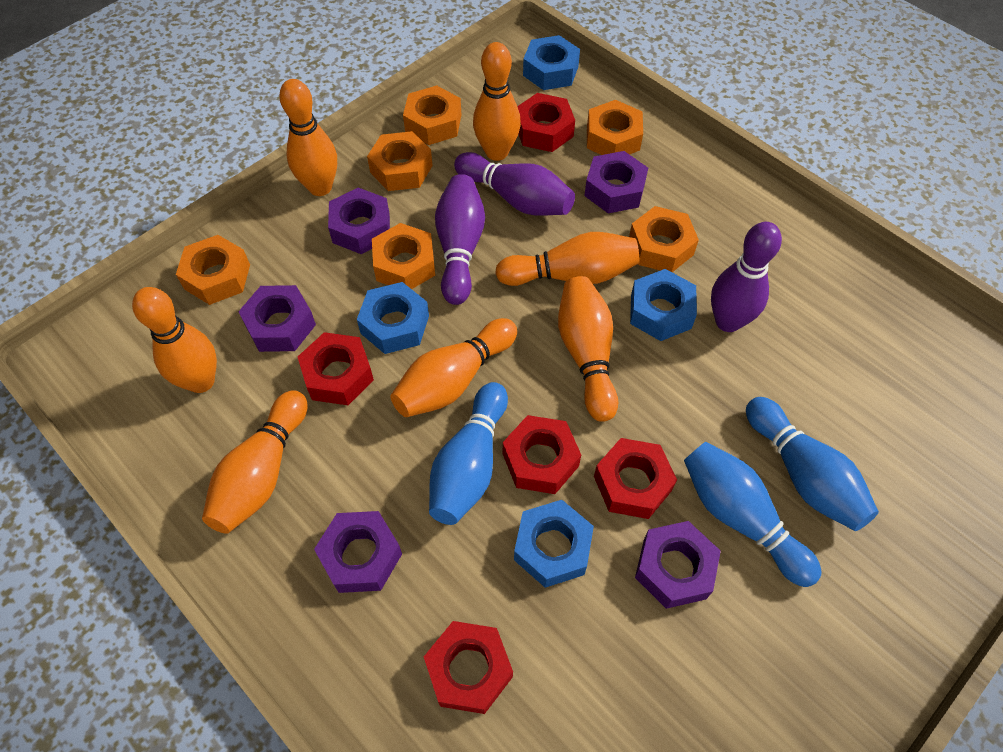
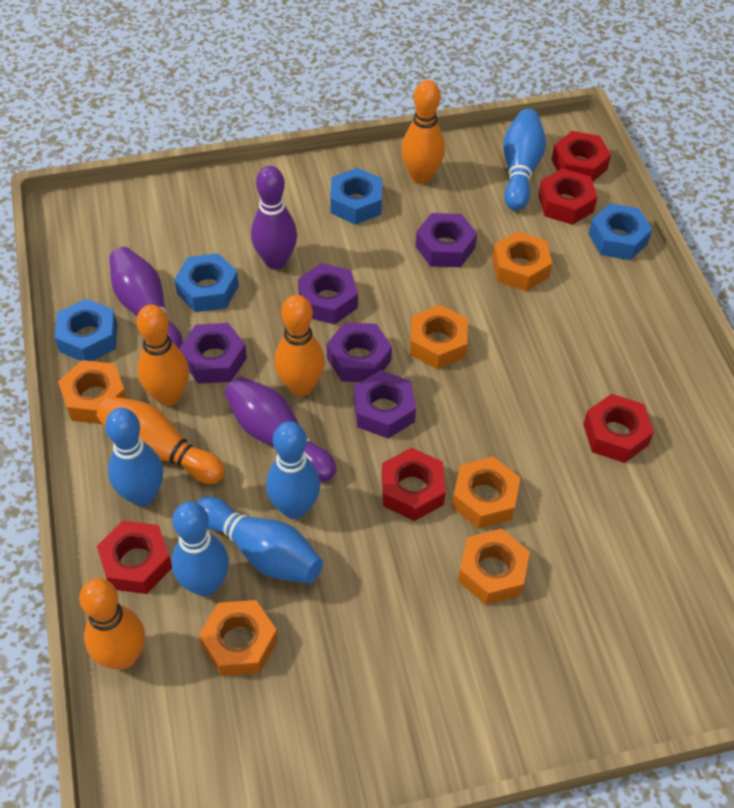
blue bowling pin: [429,382,508,525] [684,442,821,587] [746,397,879,531] = 3 -> [105,408,163,506] [171,501,229,596] [197,497,323,583] [266,421,320,519] [503,109,546,211] = 5
orange bowling pin: [132,287,217,393] [202,390,307,534] [279,79,337,196] [391,318,517,417] [473,42,521,161] [495,232,640,286] [558,276,618,422] = 7 -> [79,578,145,670] [96,396,225,484] [136,304,189,406] [274,295,325,396] [401,80,445,184] = 5

